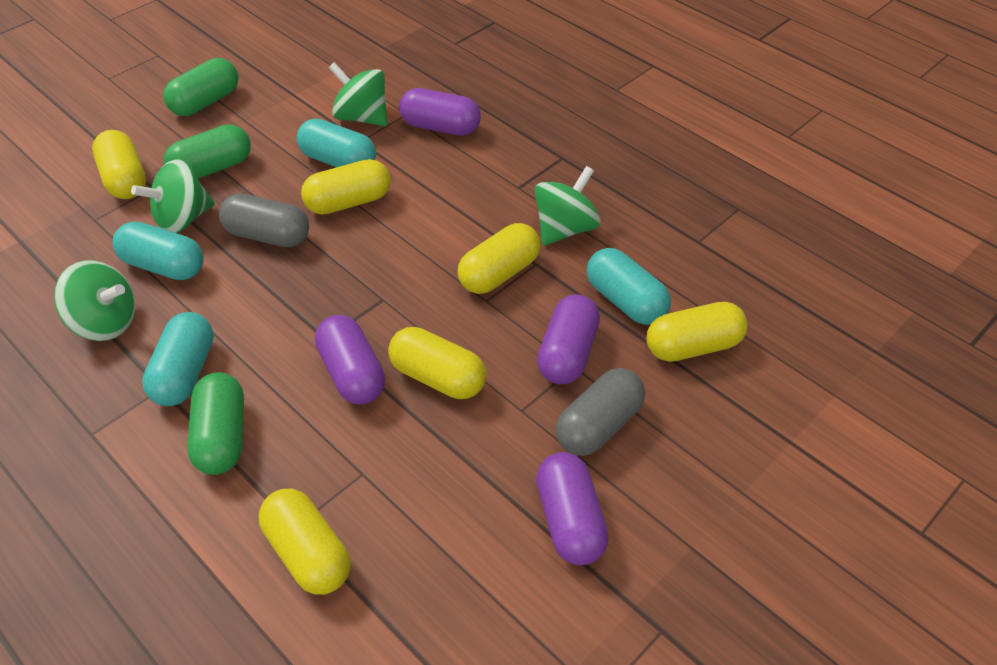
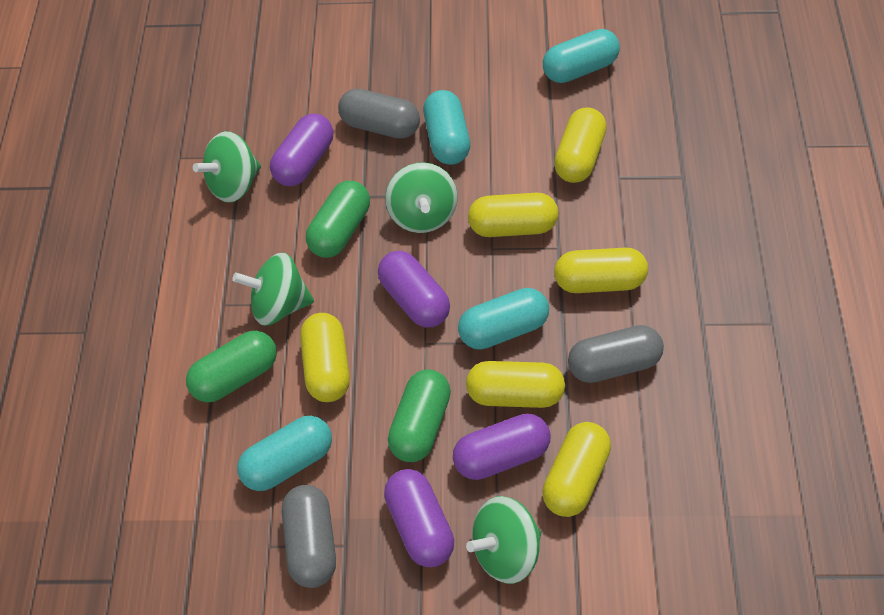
grey capsule: [219,193,309,247] [555,368,645,456] = 2 -> [282,485,336,588] [338,89,420,139] [568,325,664,383] = 3

